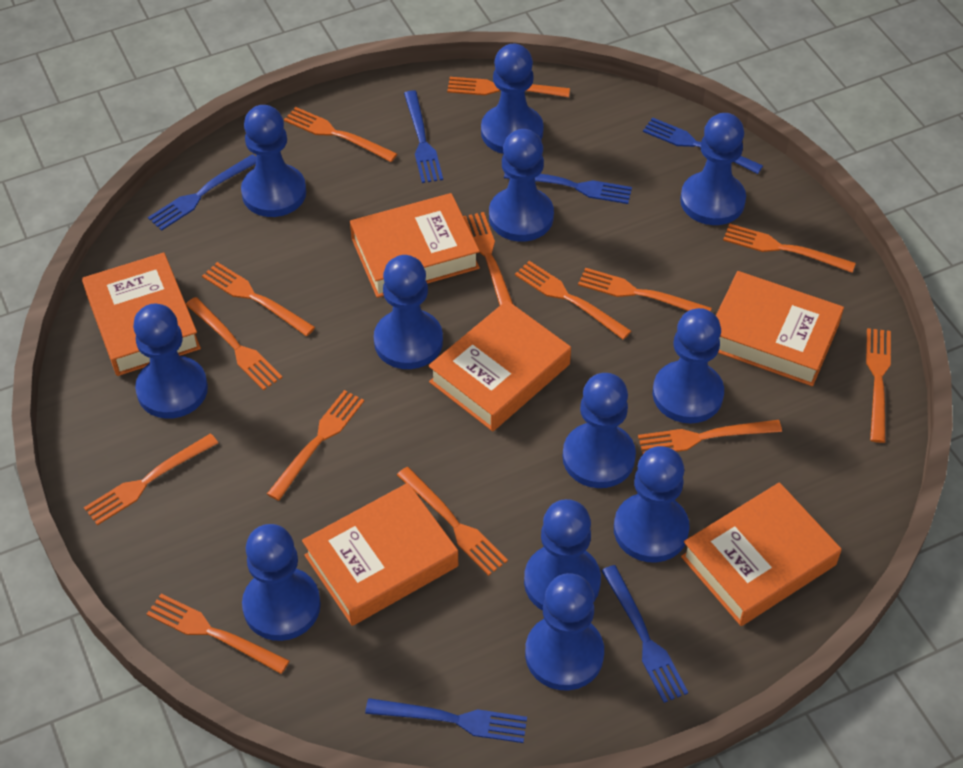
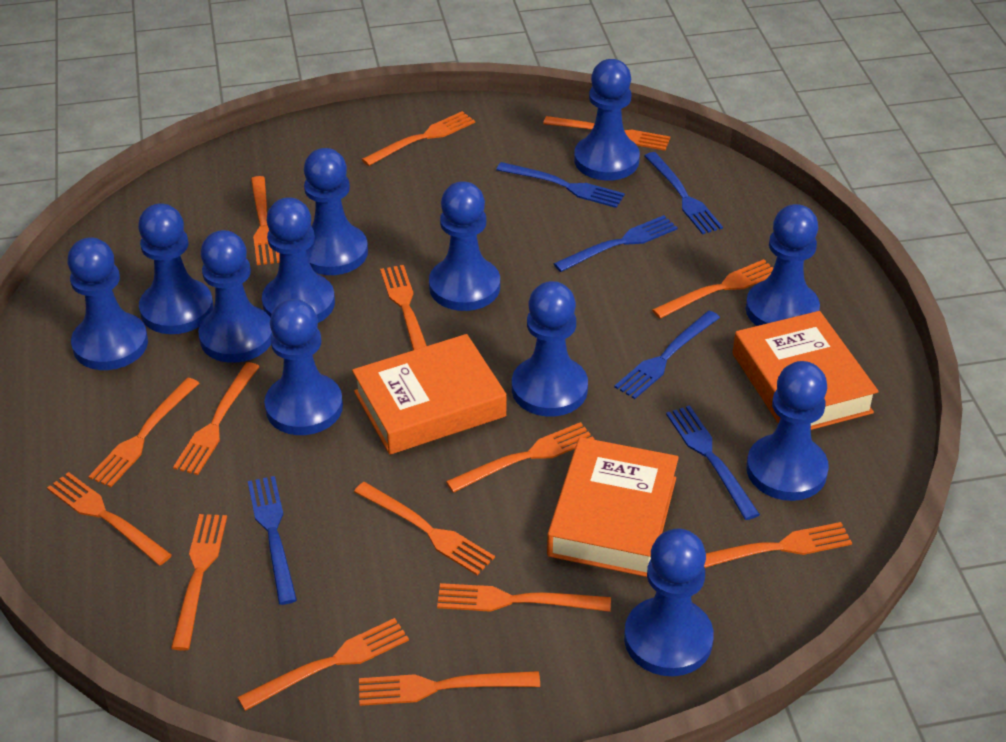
orange book: [82,252,201,376] [302,483,458,626] [350,193,480,298] [428,300,571,431] [681,482,842,626] [716,271,844,386] = 6 -> [352,334,506,455] [547,437,679,577] [733,311,879,430] = 3
orange fork: [84,433,218,525] [147,594,289,674] [186,297,283,390] [202,262,315,336] [267,390,364,501] [284,107,397,162] [397,467,508,576] [447,77,570,97] [463,212,513,305] [515,261,631,340] [578,268,712,312] [638,420,782,454] [723,224,856,273] [866,328,891,443] = 14 -> [47,472,172,565] [88,377,199,487] [171,514,227,651] [173,362,260,475] [237,618,409,711] [251,176,280,265] [354,482,495,575] [359,671,540,706] [362,111,475,166] [380,265,427,350] [437,583,611,612] [446,422,594,493] [543,116,670,151] [652,259,773,319] [704,522,852,568] = 15

